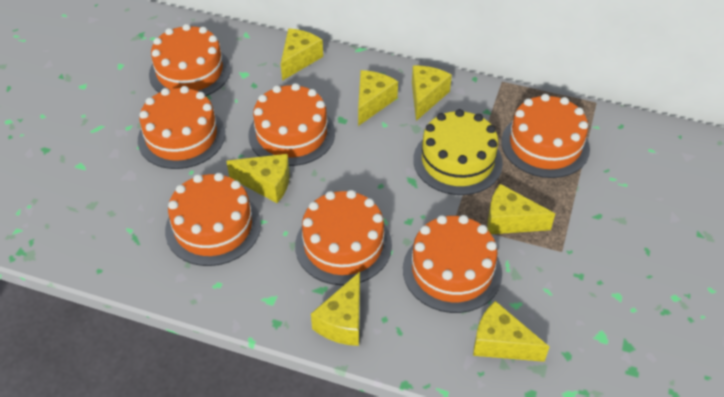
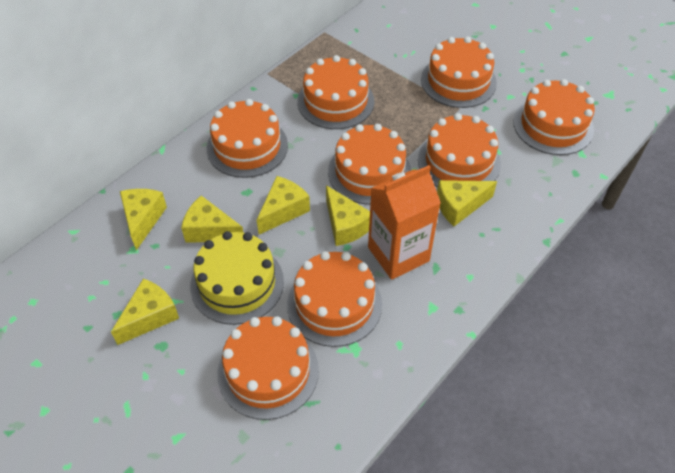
orange cake: [138,86,225,169] [149,24,231,96] [165,173,261,266] [248,83,335,166] [295,190,392,285] [403,215,502,313] [501,94,590,178] = 7 -> [207,99,288,178] [217,316,319,420] [287,251,382,347] [297,55,374,129] [328,124,411,205] [418,113,501,187] [421,37,497,108] [513,79,595,155] = 8
orange carton: none = 0 -> [368,165,441,280] = 1
yellow cheese: [226,154,289,203] [281,28,323,81] [311,272,360,346] [358,70,398,126] [412,66,452,121] [473,301,549,362] [487,184,555,234] = 7 -> [111,279,179,345] [120,189,167,250] [181,196,243,243] [257,176,310,234] [326,185,370,246] [437,180,497,226] = 6

